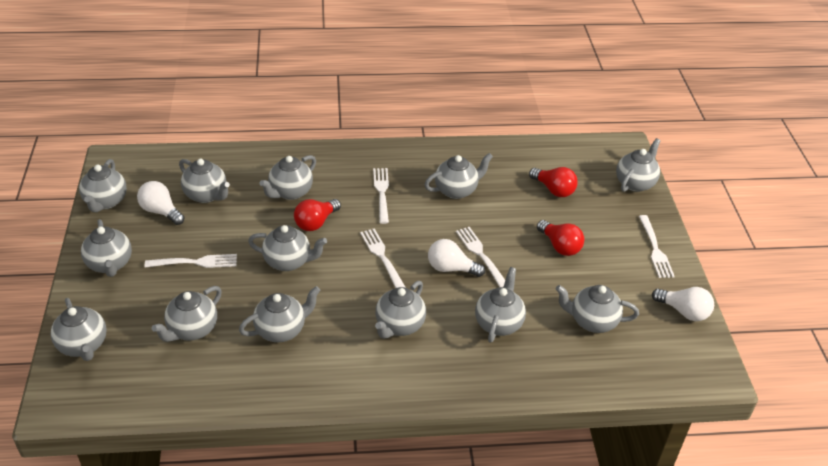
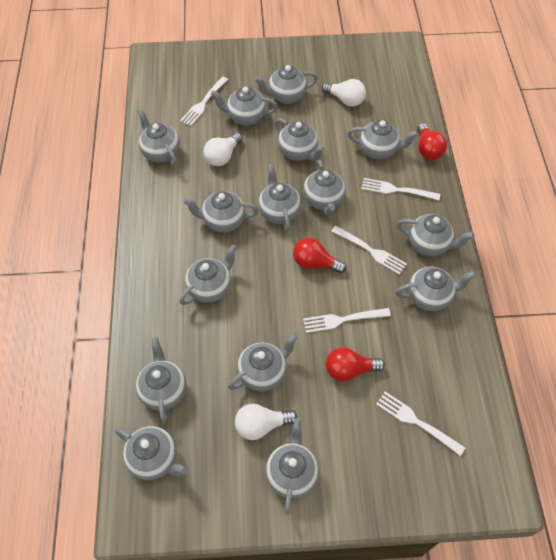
grey teapot: [51,298,107,361] [79,159,127,212] [81,219,132,277] [152,286,222,342] [179,159,230,203] [239,286,320,342] [248,225,327,271] [259,155,316,200] [375,281,426,339] [424,153,493,199] [475,267,526,343] [555,285,639,333] [616,138,661,192] = 13 -> [115,426,187,480] [136,337,186,424] [137,109,180,165] [180,244,237,305] [183,191,259,232] [211,87,278,125] [228,333,298,391] [254,65,318,104] [258,164,301,231] [265,418,319,515] [275,118,325,161] [303,160,346,216] [347,120,418,159] [396,267,476,311] [397,214,474,256] = 15

